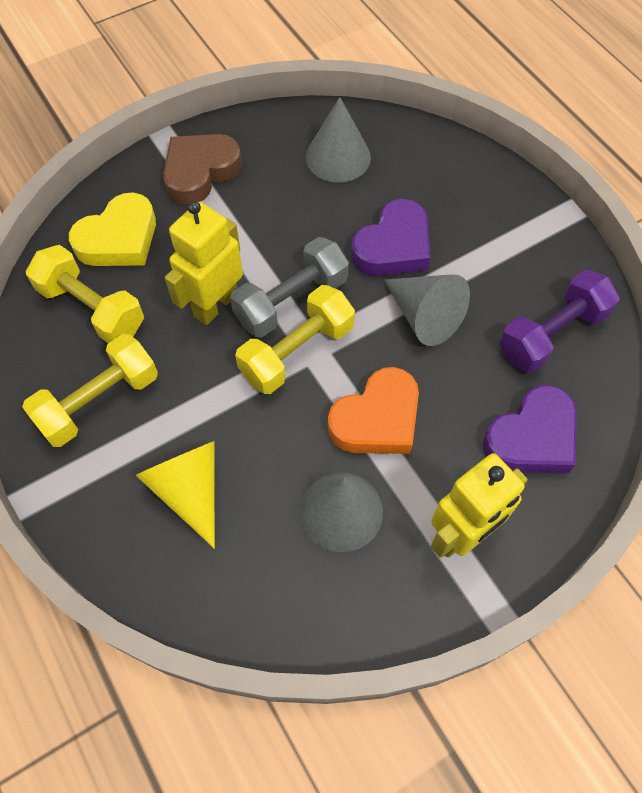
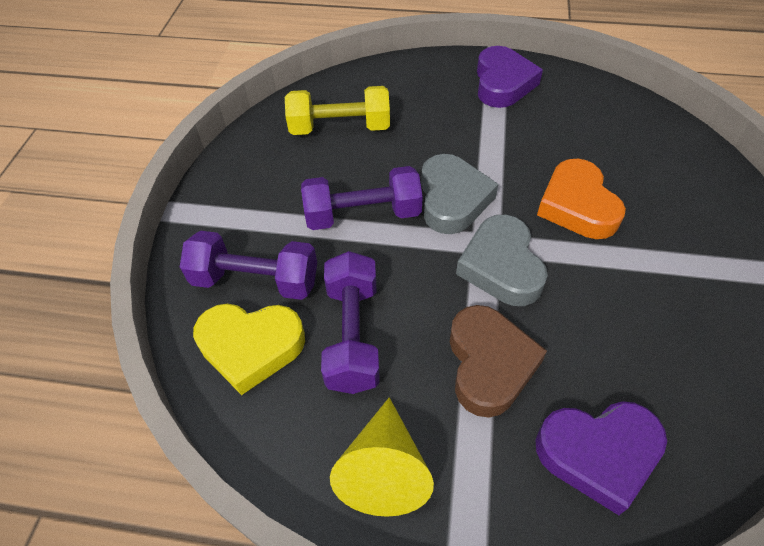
grey cone: [300,473,383,552] [306,97,371,183] [384,274,470,346] = 3 -> none = 0
grey dumbbell: [230,237,349,338] = 1 -> none = 0
grey heart: none = 0 -> [421,154,498,234] [456,215,548,306] = 2
purple dumbbell: [499,270,620,373] = 1 -> [180,231,317,300] [301,166,423,230] [321,251,380,394] = 3
yellow dumbbell: [22,334,158,447] [26,245,144,343] [235,285,355,394] = 3 -> [285,86,390,135] = 1
yellow robot: [165,201,243,325] [431,453,528,558] = 2 -> none = 0

